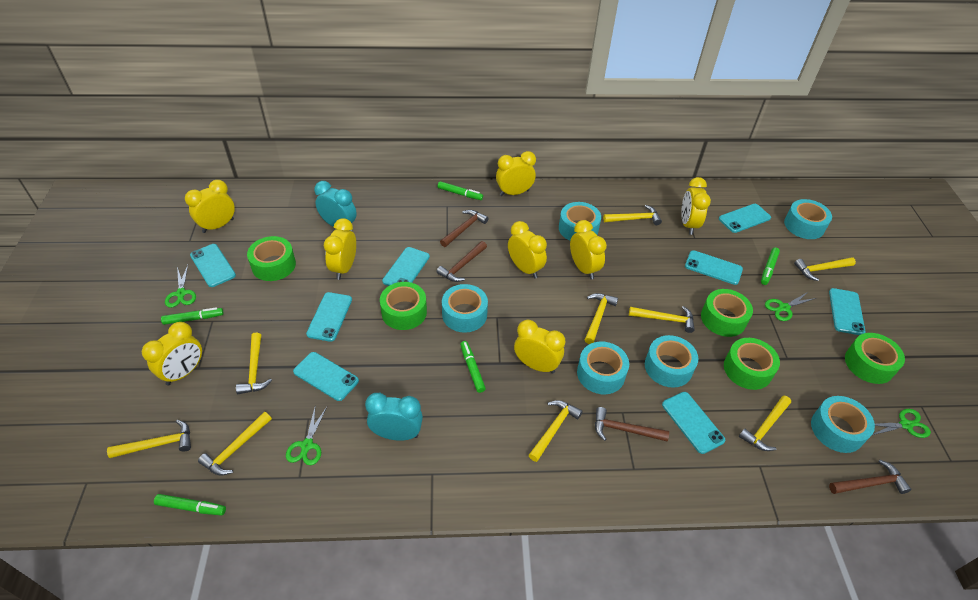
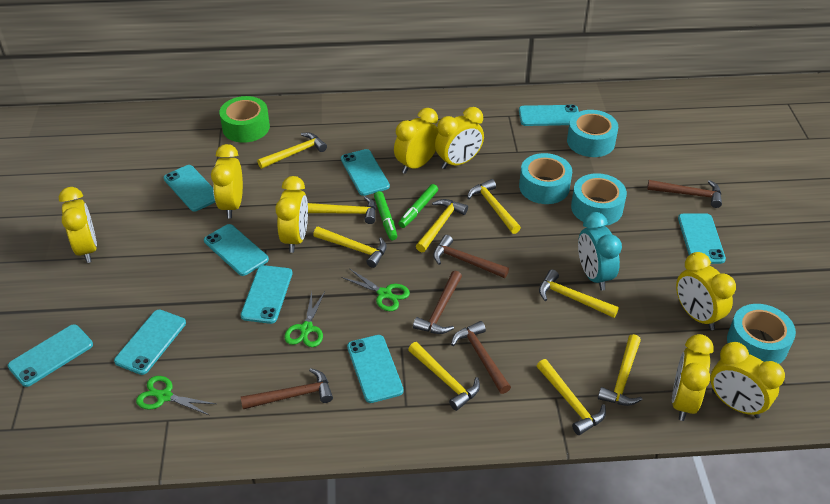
brown hammer: [436,241,487,282] [440,210,489,247] [595,407,669,441] [829,460,911,494] = 4 -> [241,368,333,409] [413,271,462,334] [433,235,509,278] [451,321,511,394] [647,180,722,208] = 5
green marker: [154,494,226,516] [161,307,224,325] [438,181,483,200] [460,341,486,393] [761,247,780,285] = 5 -> [374,191,397,240] [398,184,438,228] = 2
green scissors: [165,265,196,308] [286,407,327,465] [765,292,816,321] [873,409,931,438] = 4 -> [136,376,216,416] [284,292,325,347] [341,268,410,311] = 3
green tape: [247,236,296,281] [380,282,427,330] [701,289,753,337] [724,338,780,390] [845,333,905,384] = 5 -> [219,96,270,143] = 1
turquoise clock: [314,181,357,231] [365,393,423,441] = 2 -> [578,212,622,291] = 1
turquoise phone: [190,244,236,287] [293,352,359,401] [306,292,352,342] [382,247,430,286] [662,392,725,454] [685,250,743,285] [719,204,771,233] [829,288,866,335] = 8 -> [8,324,93,387] [114,309,186,375] [164,165,215,211] [204,224,269,276] [241,265,292,324] [341,149,390,196] [347,335,404,403] [519,105,579,126] [678,213,726,264] = 9
turquoise tape: [442,284,488,333] [559,202,601,241] [577,342,629,394] [645,335,698,388] [784,199,832,239] [811,396,875,453] = 6 -> [519,153,572,204] [567,110,618,157] [571,173,627,226] [727,304,796,364] = 4

